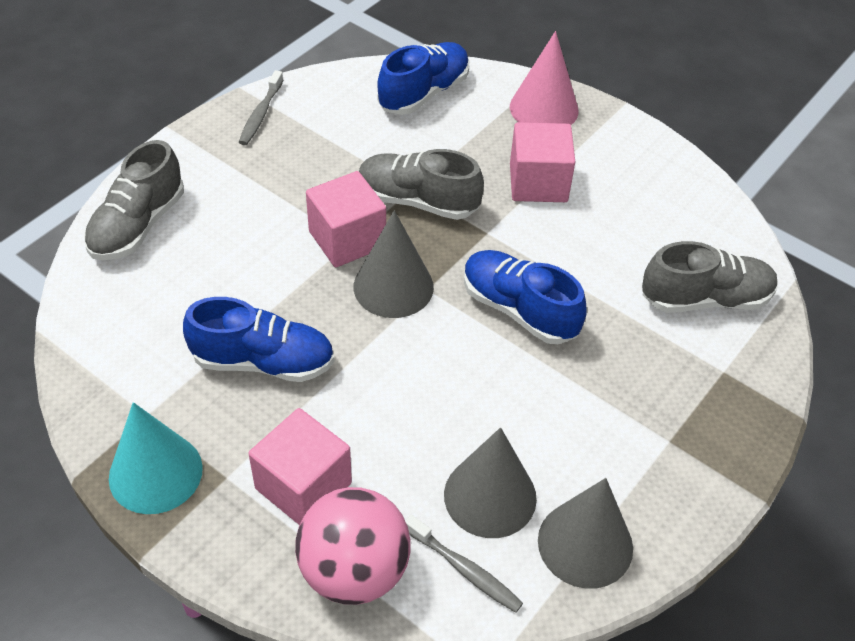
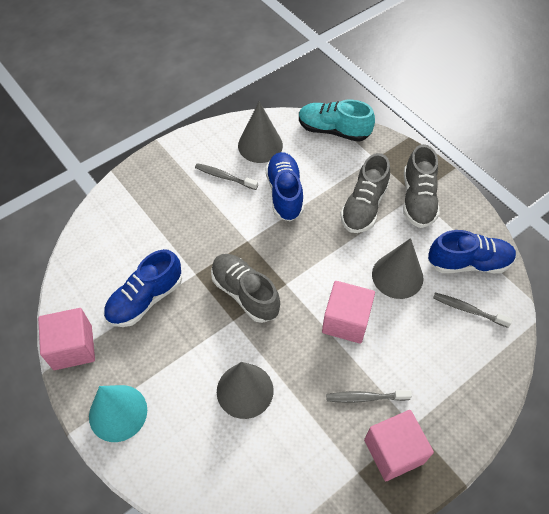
grey toothbrush: [239,70,284,145] [405,514,523,613] = 2 -> [195,163,258,190] [326,390,412,403] [433,293,513,328] = 3
pink ball: [295,487,411,605] = 1 -> none = 0
pink cone: [510,31,579,125] = 1 -> none = 0
turquoise shoe: none = 0 -> [299,100,375,142] = 1

